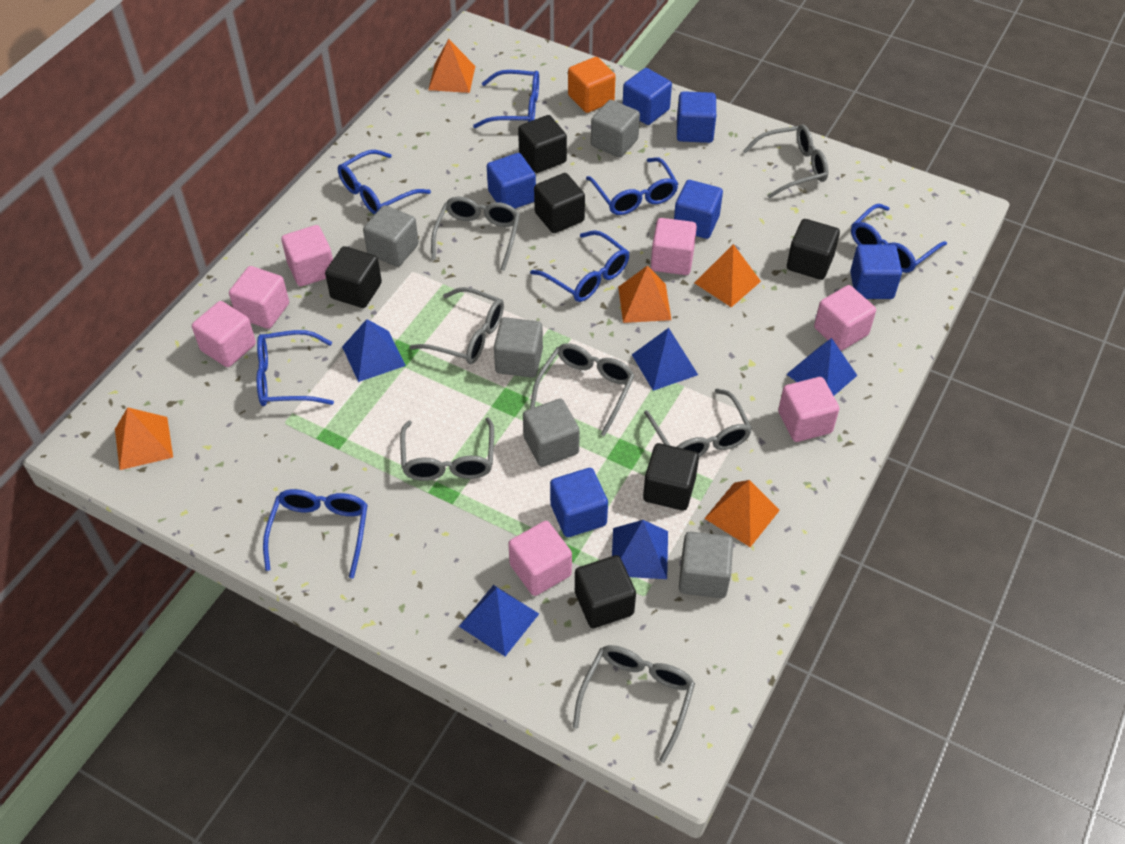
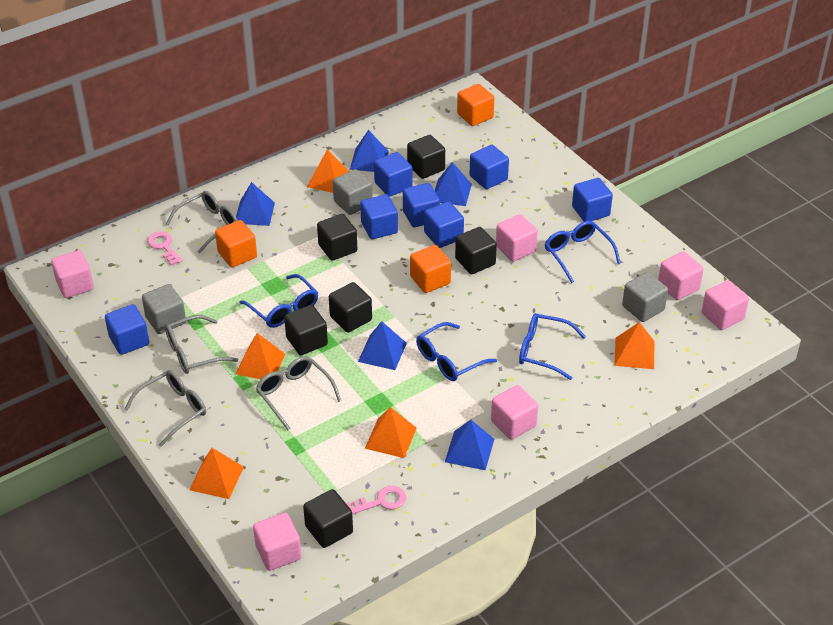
blue cube: [487,153,536,209] [550,468,608,537] [623,68,672,125] [674,180,723,239] [677,91,716,143] [850,244,902,299] = 6 -> [105,304,149,355] [360,194,398,239] [374,152,412,197] [403,183,440,227] [424,202,464,248] [470,145,509,189] [572,178,613,222] = 7
blue glasses: [257,330,334,406] [263,489,368,578] [338,150,431,215] [473,70,539,128] [530,230,629,302] [586,157,678,215] [851,204,947,273] = 7 -> [239,274,318,328] [416,322,497,381] [519,313,586,380] [545,221,621,283] = 4
grey cube: [363,205,419,267] [494,317,543,378] [523,399,580,467] [591,100,640,158] [679,531,733,598] = 5 -> [142,284,186,334] [333,169,373,215] [622,272,668,322] = 3
grey glasses: [400,417,494,481] [409,287,504,364] [431,196,520,271] [530,343,635,436] [573,645,695,763] [644,388,752,457] [743,125,828,198] = 7 -> [124,370,206,447] [165,191,238,254] [165,315,238,374] [256,356,341,430] = 4
orange cube: [568,57,616,113] = 1 -> [215,220,257,267] [410,245,451,293] [457,84,494,126] = 3
pink cube: [192,301,256,367] [229,266,289,329] [281,225,333,287] [508,521,572,596] [651,218,697,275] [778,377,839,442] [814,285,876,351] = 7 -> [51,250,94,298] [253,513,302,571] [491,385,538,440] [496,214,538,262] [658,251,704,300] [702,280,749,330] = 6
pink key: none = 0 -> [147,231,182,266] [346,486,406,515] = 2

